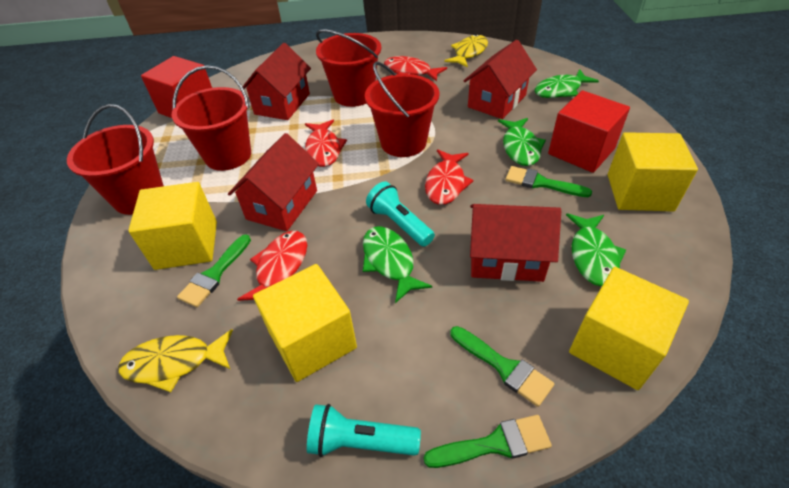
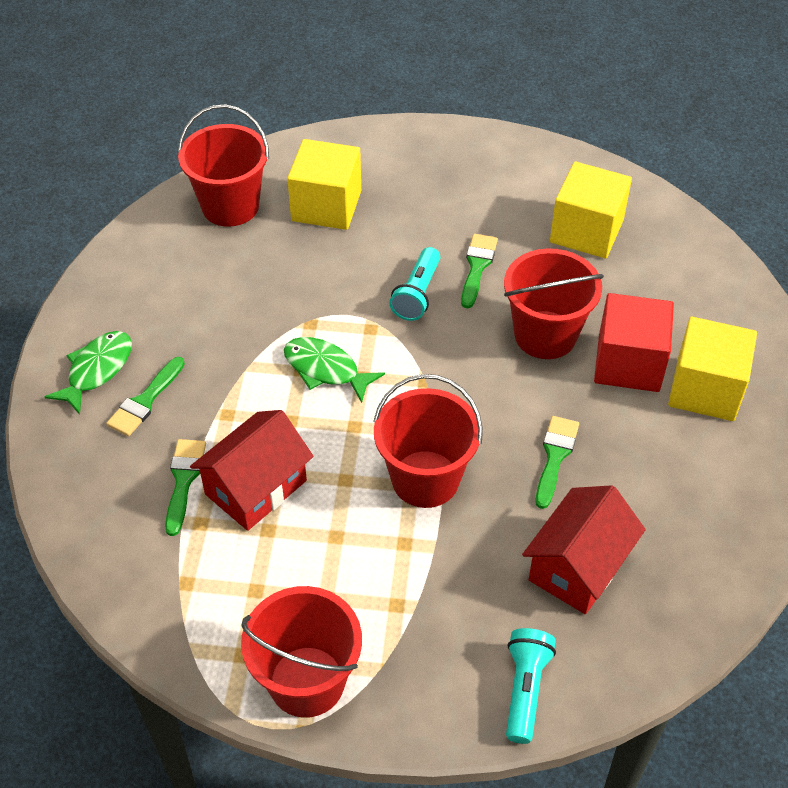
green fish: [363,226,432,303] [498,118,546,166] [534,69,599,98] [566,213,626,287] = 4 -> [45,331,132,415] [284,337,385,403] = 2
red cube: [141,56,212,118] [548,90,630,173] = 2 -> [594,293,674,392] = 1
red fish: [237,231,307,301] [305,120,347,167] [384,56,447,82] [425,149,474,205] = 4 -> none = 0
red house: [228,133,319,231] [240,43,311,120] [464,40,537,119] [470,204,561,282] = 4 -> [190,410,314,531] [522,485,646,614] = 2
yellow cube: [128,182,217,270] [253,264,357,382] [569,267,689,390] [608,132,698,212] = 4 -> [287,139,361,230] [550,162,632,258] [668,317,757,421] = 3
yellow fish: [118,329,233,392] [444,34,488,68] = 2 -> none = 0

